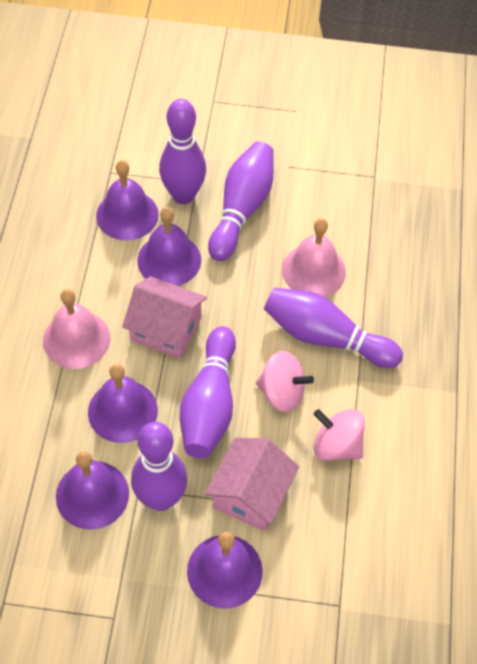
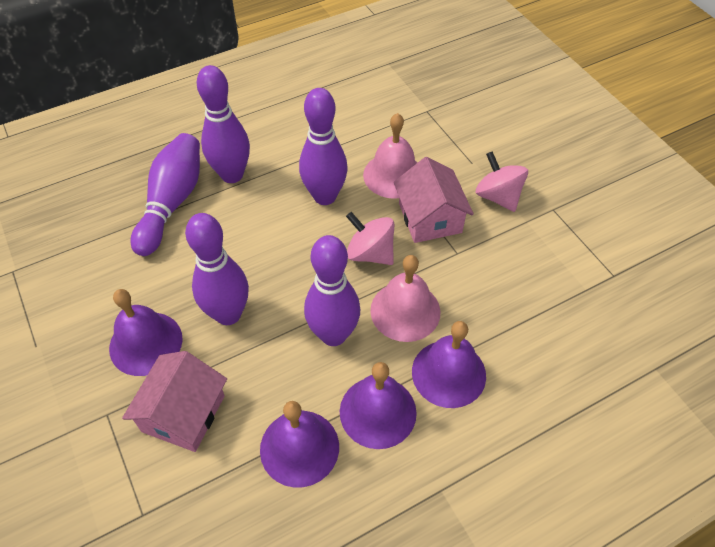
purple bell: [56,451,129,530] [88,364,158,443] [96,160,159,240] [137,207,201,286] [187,532,263,609] = 5 -> [109,289,183,376] [260,401,339,488] [340,362,417,449] [412,321,486,408] = 4

